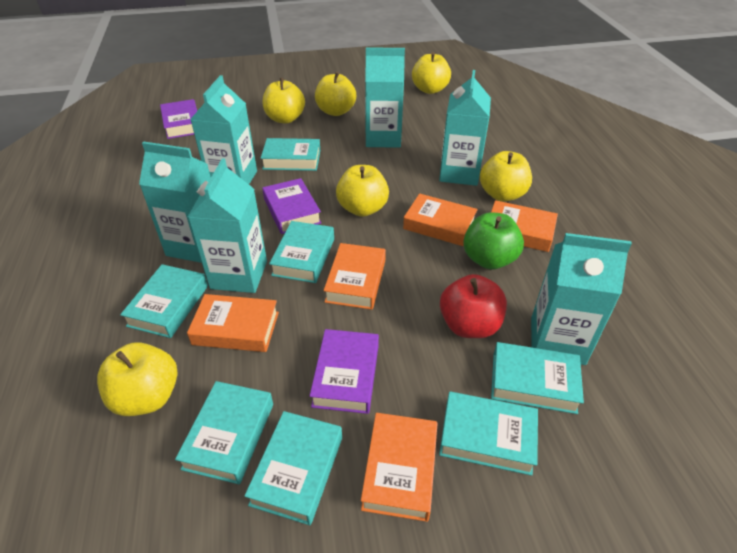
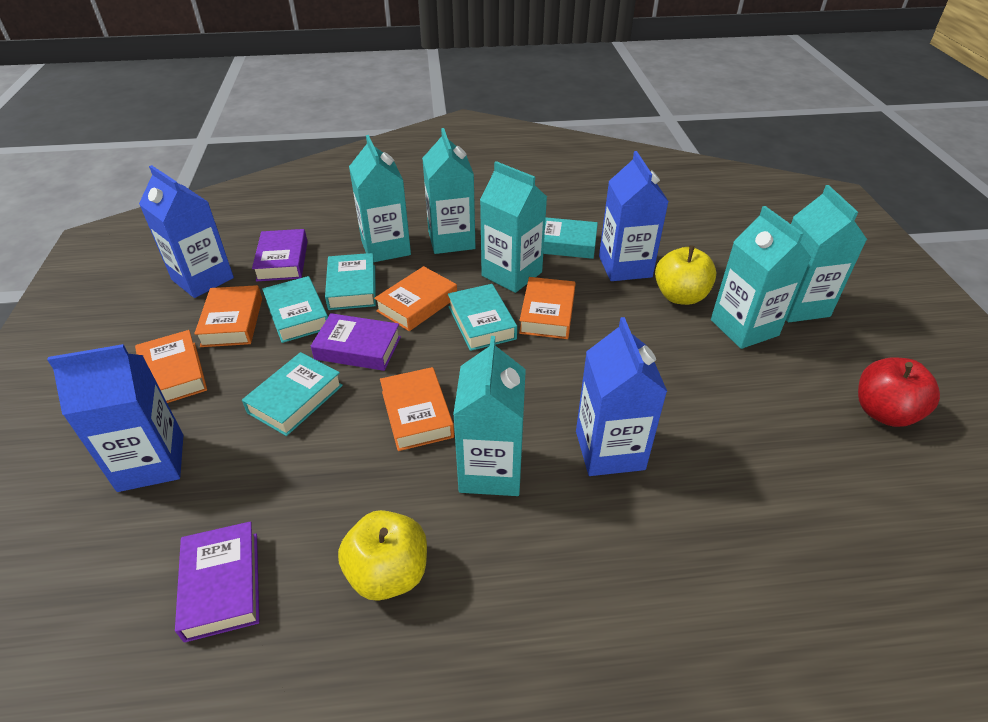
blue carton: none = 0 -> [47,344,183,492] [139,165,234,298] [576,317,667,476] [599,151,669,281] = 4
green apple: [463,213,524,270] = 1 -> none = 0
turquoise book: [120,264,208,338] [175,381,273,484] [245,411,342,525] [261,138,320,171] [269,221,334,283] [439,392,538,476] [491,342,584,414] = 7 -> [242,352,343,436] [262,276,328,343] [325,253,376,310] [448,284,517,351] [543,217,598,259] = 5
yellow apple: [97,343,177,416] [263,78,305,124] [315,72,356,116] [336,165,389,217] [412,52,451,94] [480,151,532,202] = 6 -> [338,510,427,601] [655,245,717,305] = 2

